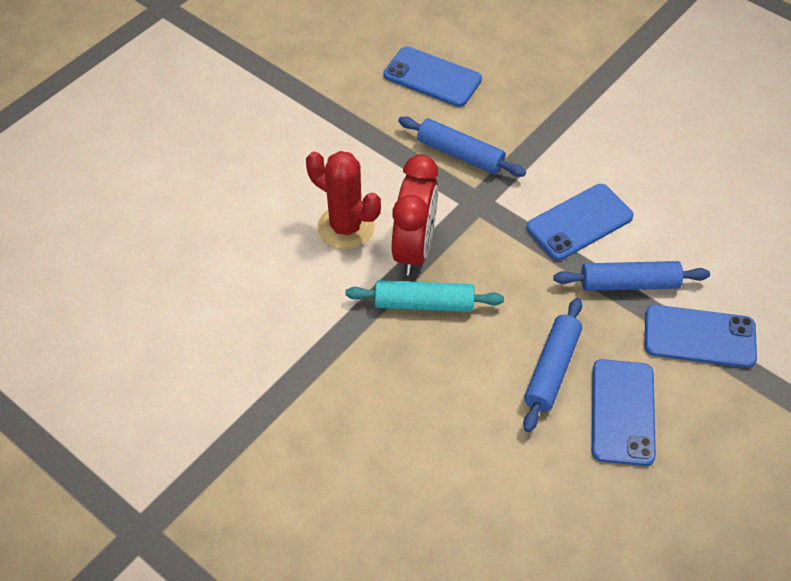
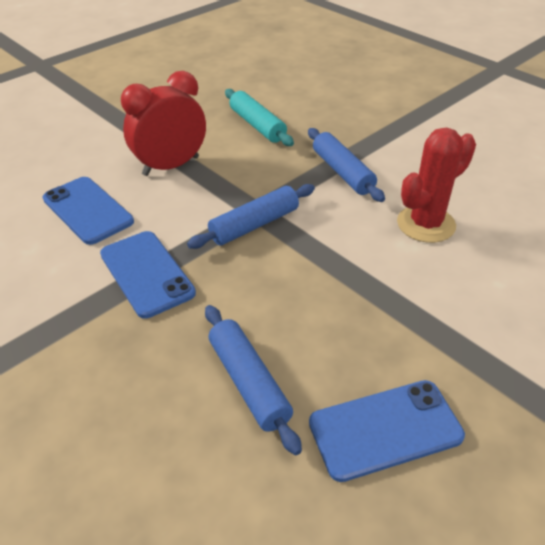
blue phone: [384,46,482,107] [527,184,634,260] [592,359,656,466] [644,305,757,368] = 4 -> [42,177,134,245] [100,231,196,318] [309,380,465,482] = 3

